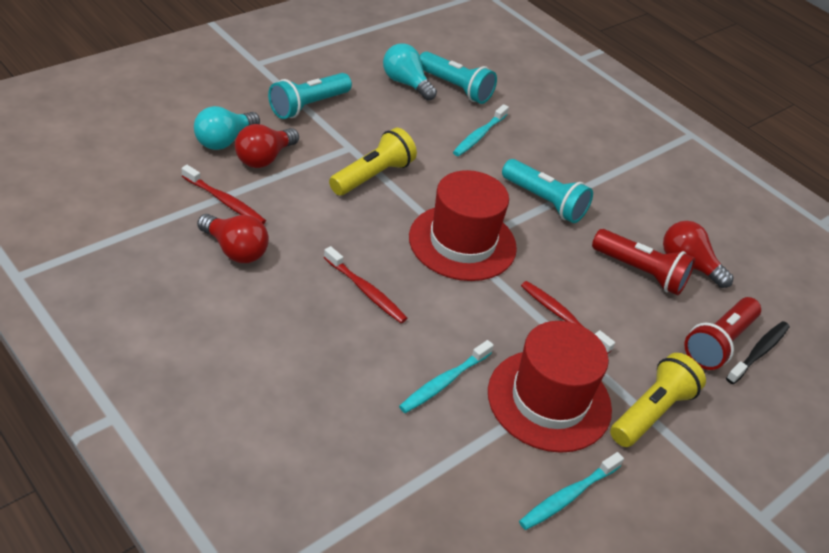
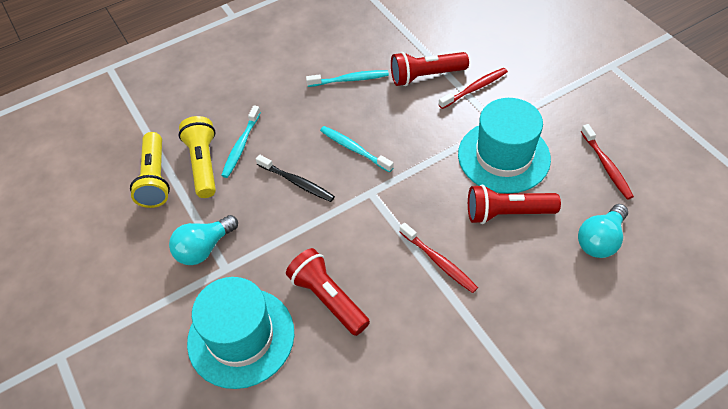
red flashlight: [592,229,695,295] [684,297,761,370] = 2 -> [286,248,370,336] [391,52,469,86] [468,184,561,224] = 3
red hat: [409,170,517,281] [488,321,612,453] = 2 -> none = 0
red light bulb: [197,214,269,263] [235,124,299,168] [663,221,733,288] = 3 -> none = 0
turquoise flashlight: [268,73,352,119] [420,51,497,104] [502,159,593,223] = 3 -> none = 0
turquoise hat: none = 0 -> [187,277,294,389] [458,98,551,194] = 2

